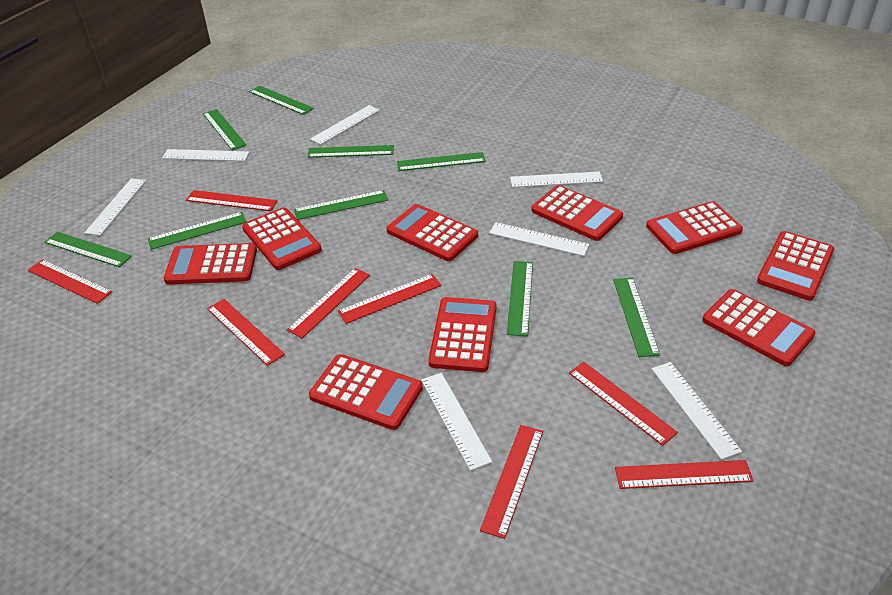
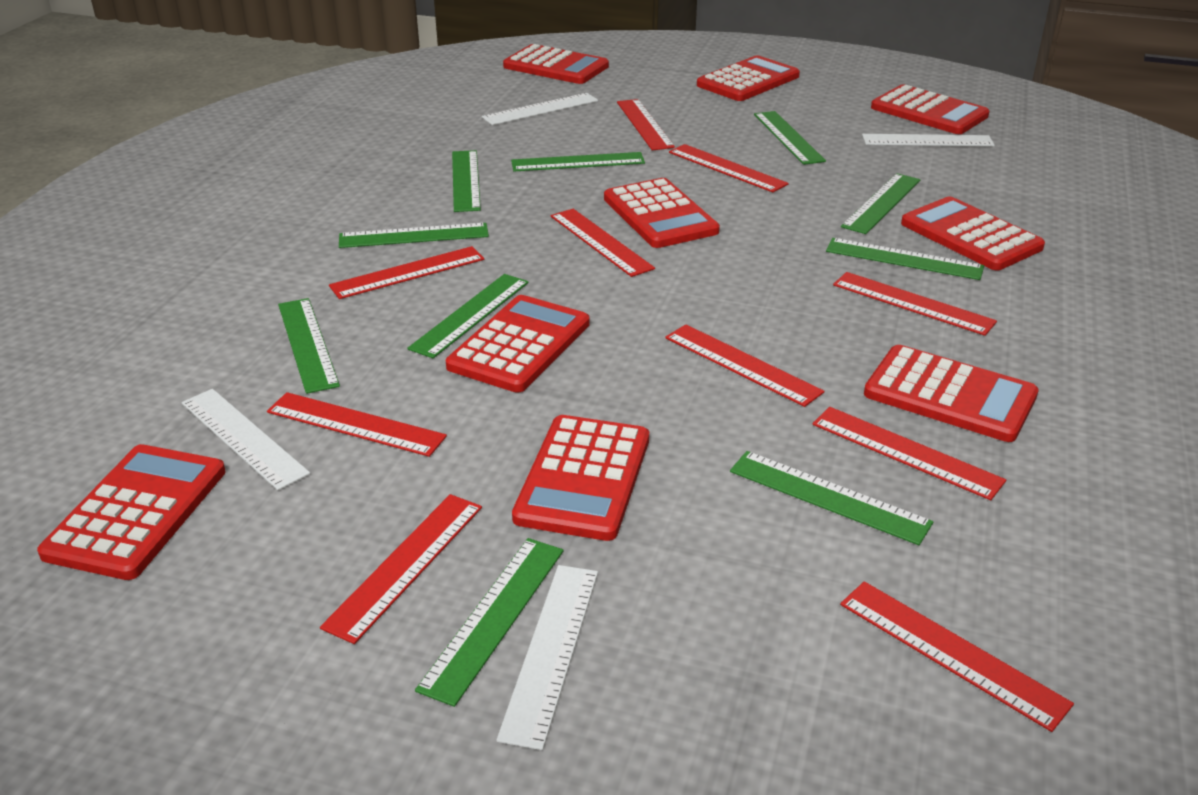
green ruler: [44,232,132,267] [148,212,247,250] [203,109,247,150] [249,86,314,115] [294,190,388,220] [307,145,394,158] [397,152,486,171] [507,261,533,336] [613,278,660,357] = 9 -> [278,298,340,394] [339,223,489,248] [407,274,529,358] [415,538,564,707] [452,150,481,212] [511,152,645,172] [730,451,933,545] [754,111,826,165] [826,238,984,280] [841,173,920,234] = 10
red ruler: [28,259,112,304] [186,190,277,211] [207,299,285,366] [287,268,370,338] [338,274,441,324] [480,425,543,539] [569,362,678,446] [615,460,754,489] = 8 -> [267,392,447,457] [320,494,482,644] [329,246,484,299] [551,209,655,277] [617,99,675,150] [665,324,824,407] [669,144,789,192] [812,407,1006,500] [833,272,997,336] [840,581,1074,732] = 10
white ruler: [84,178,146,236] [162,149,249,161] [310,105,380,145] [421,373,492,471] [489,222,590,256] [510,172,603,187] [652,362,742,460] = 7 -> [182,389,310,490] [482,93,598,125] [496,565,598,750] [862,134,995,147] = 4

